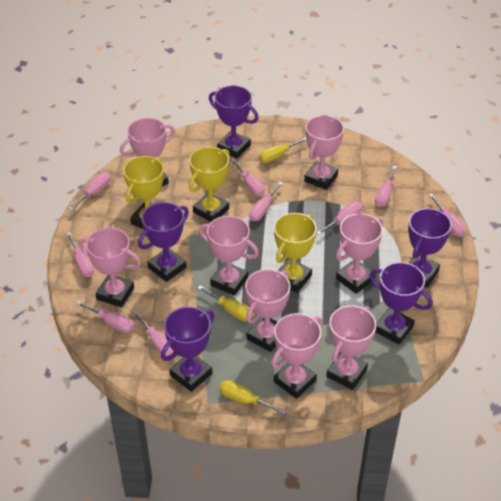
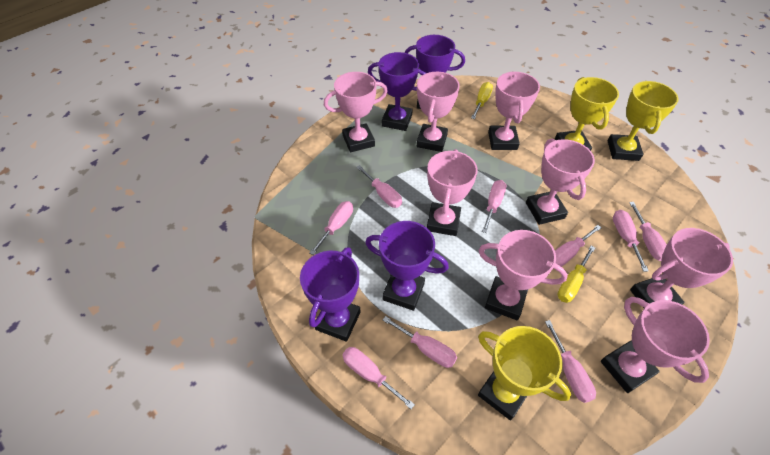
purple trophy: [138,202,189,282] [161,307,215,392] [209,86,259,159] [369,262,433,345] [408,208,452,288] = 5 -> [300,247,361,342] [365,221,449,311] [368,52,426,131] [405,35,465,109] = 4
yellow screwdriver: [198,285,253,321] [219,380,287,415] [259,137,306,163] = 3 -> [471,82,493,119] [557,246,595,303] = 2

